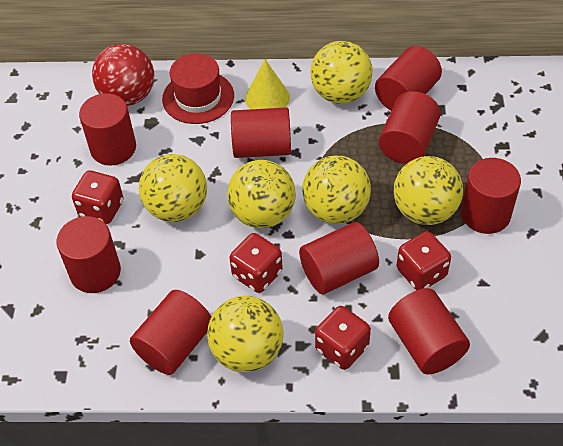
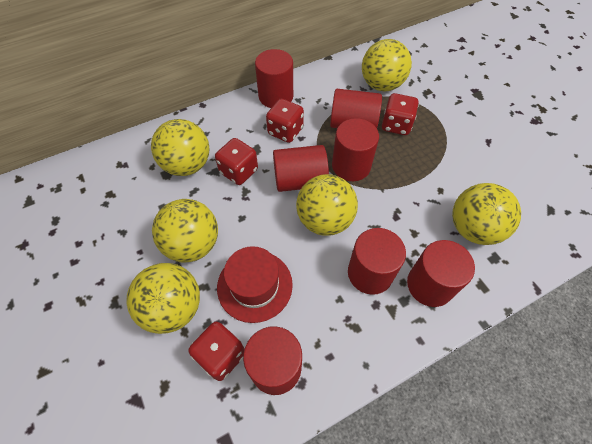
red ball: [92,44,154,106] = 1 -> none = 0
red cylinder: [56,216,121,293] [79,93,136,166] [130,290,211,375] [231,107,291,158] [299,222,379,294] [375,46,442,111] [379,91,441,164] [388,288,470,374] [461,158,521,234] = 9 -> [243,326,302,395] [255,49,293,108] [273,145,329,192] [330,89,382,128] [332,118,379,181] [348,228,406,295] [407,240,475,307] = 7
yellow cone: [245,60,290,109] = 1 -> none = 0

